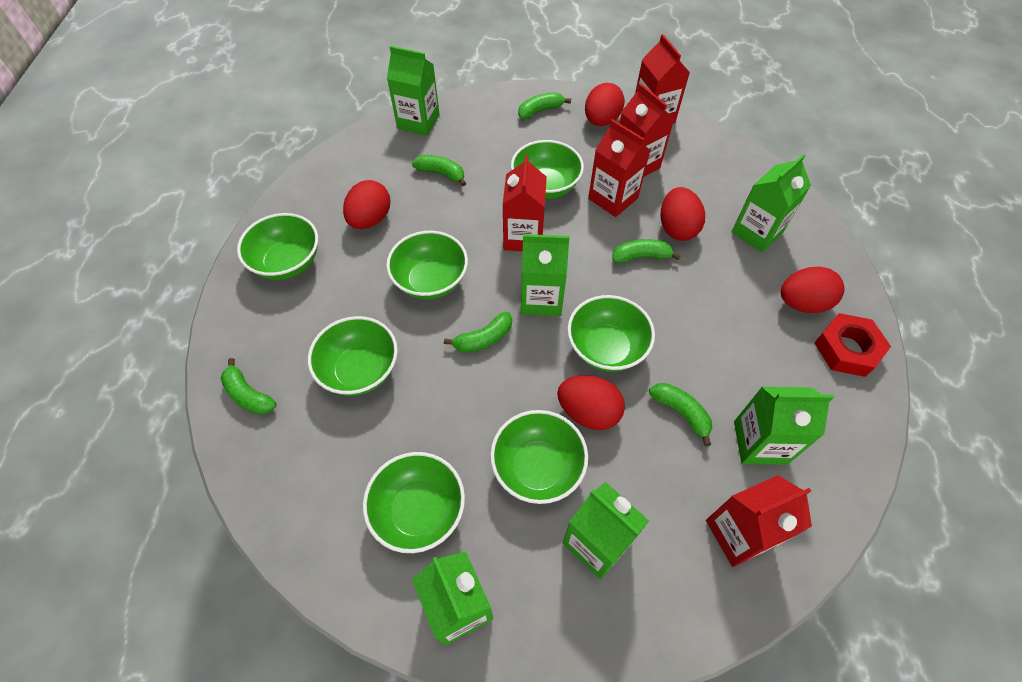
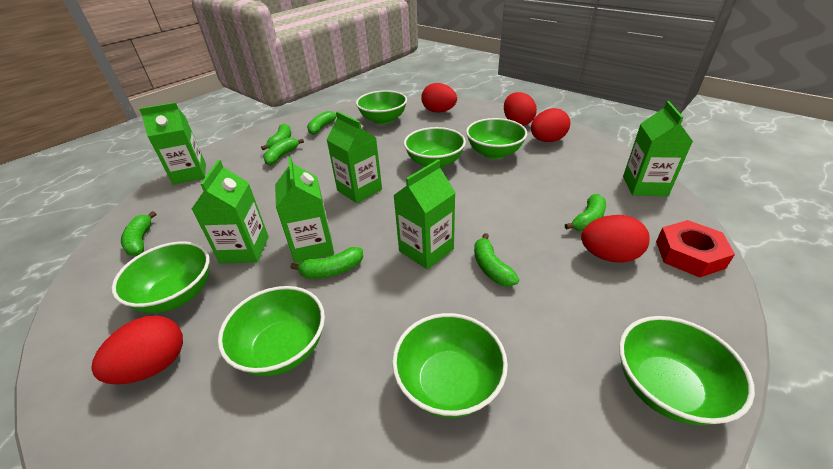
green banana: [221,358,276,415] [412,155,466,186] [444,312,512,353] [518,92,571,119] [612,239,681,263] [649,383,712,446] = 6 -> [121,211,156,256] [261,124,291,150] [263,137,304,165] [290,247,363,279] [307,111,337,135] [474,233,519,287] [565,194,606,231] = 7
red carton: [503,155,547,251] [588,119,650,217] [620,83,674,177] [635,34,690,124] [706,475,812,567] = 5 -> none = 0

